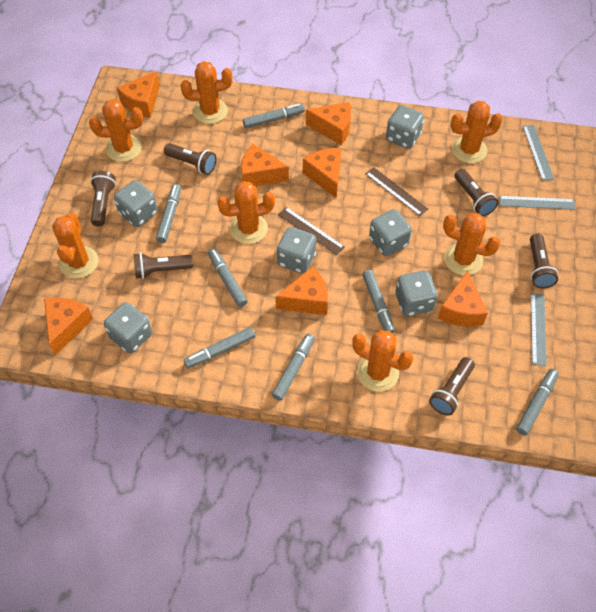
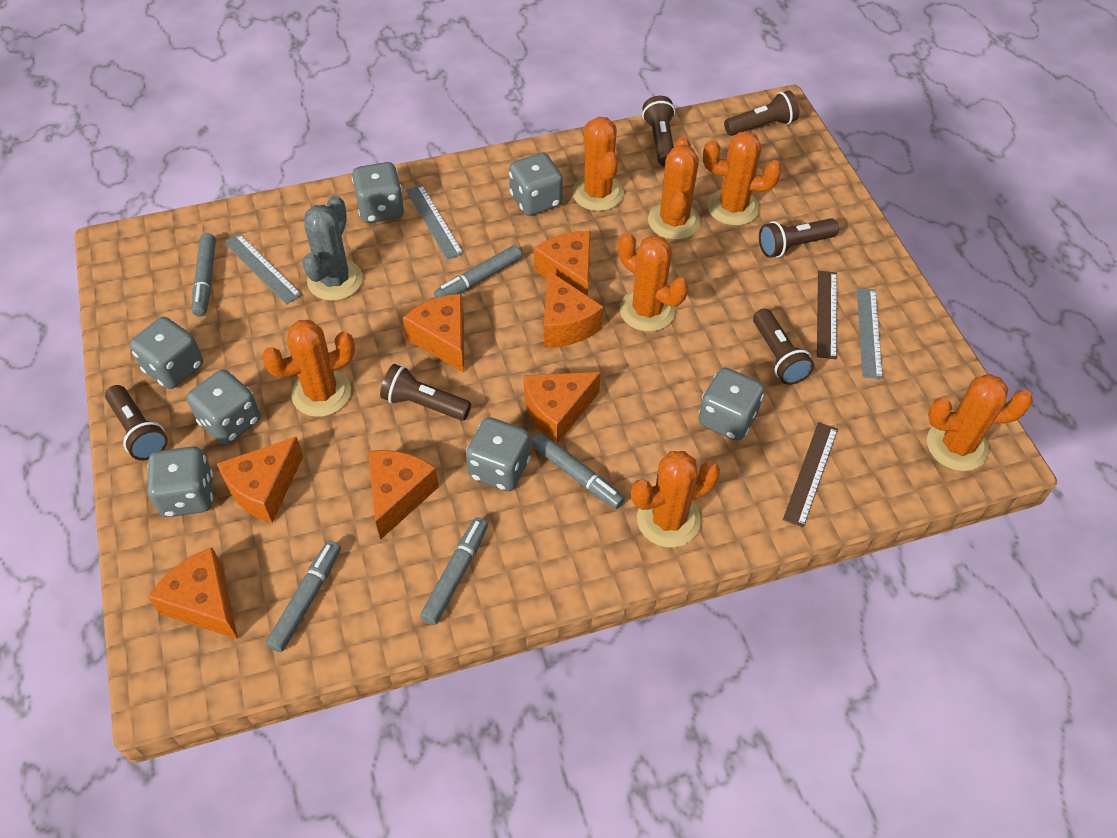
grey cactus: none = 0 -> [302,195,363,301] = 1
grey dice: [104,302,152,353] [114,180,158,227] [277,227,316,273] [369,209,412,256] [386,105,424,149] [396,271,438,316] = 6 -> [130,317,203,389] [147,446,213,517] [187,369,260,444] [352,162,405,223] [466,417,531,491] [509,153,563,216] [699,368,764,441] = 7
grey marker: [156,184,181,243] [184,327,255,368] [208,248,248,307] [243,104,305,128] [272,334,315,401] [362,269,395,333] [516,369,559,435] = 7 -> [192,233,216,317] [266,541,341,652] [420,517,488,625] [434,245,522,298] [531,432,625,509] = 5

